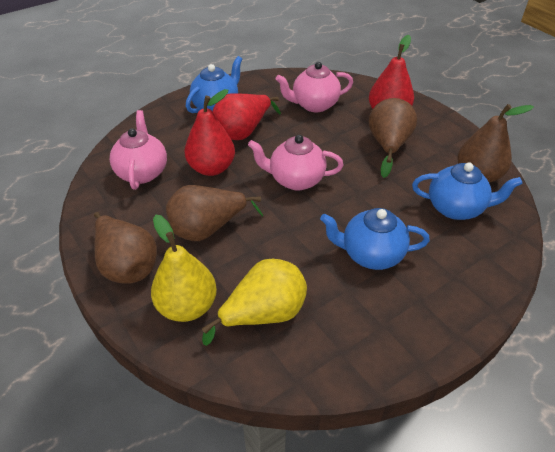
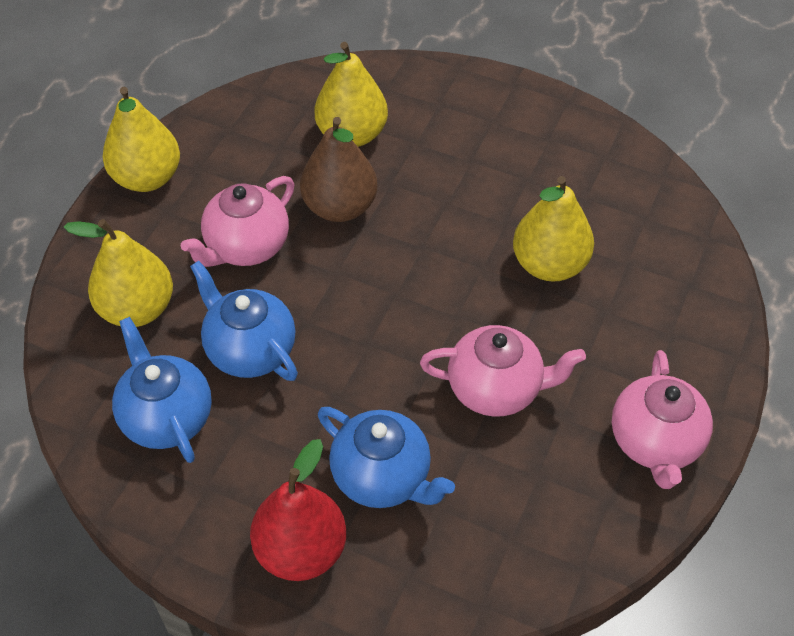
brown pear: [94,212,157,284] [166,185,263,241] [369,98,417,178] [457,104,534,183] = 4 -> [300,117,377,222] = 1
red pear: [185,89,235,176] [212,93,281,140] [369,35,414,109] = 3 -> [250,439,346,581] = 1
yellow pear: [151,214,217,322] [202,259,307,346] = 2 -> [64,219,173,327] [103,87,180,192] [314,42,388,147] [513,176,594,282] = 4

